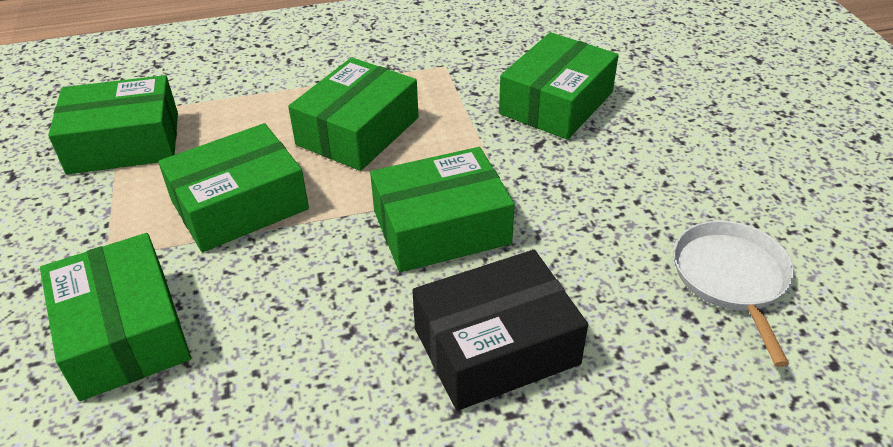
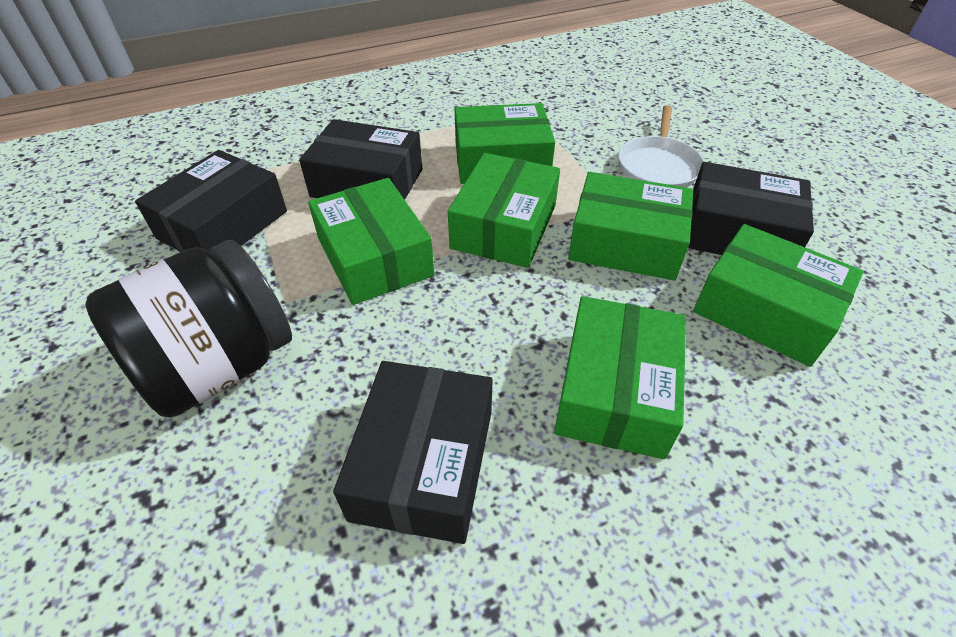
black box: [412,250,588,411] = 1 -> [135,150,287,252] [299,119,422,200] [333,361,493,544] [688,162,814,255] = 4
black jar: none = 0 -> [85,240,292,418] = 1

